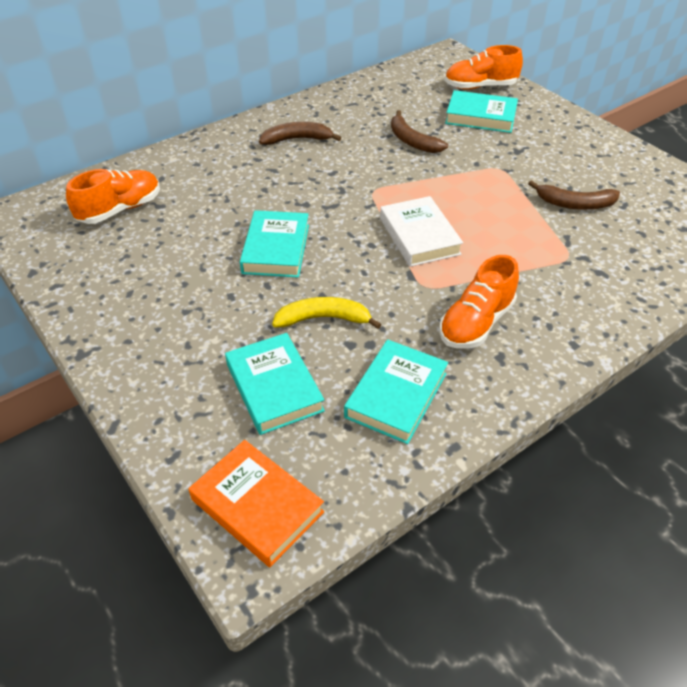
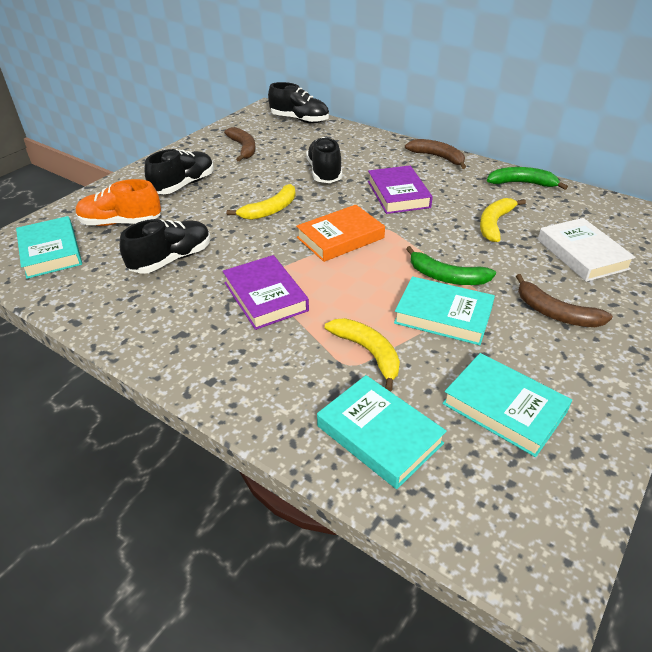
black shoe: none = 0 -> [120,219,211,274] [144,149,214,194] [268,82,329,123] [306,137,342,183] = 4
green banana: none = 0 -> [406,246,496,285] [487,167,568,190] = 2
orange shoe: [66,169,160,224] [439,255,519,349] [445,45,523,90] = 3 -> [76,179,161,226] = 1
purple book: none = 0 -> [223,255,309,330] [368,165,433,214] = 2
yellow banana: [272,297,381,329] = 1 -> [227,184,296,220] [325,318,400,392] [480,198,526,242] = 3

